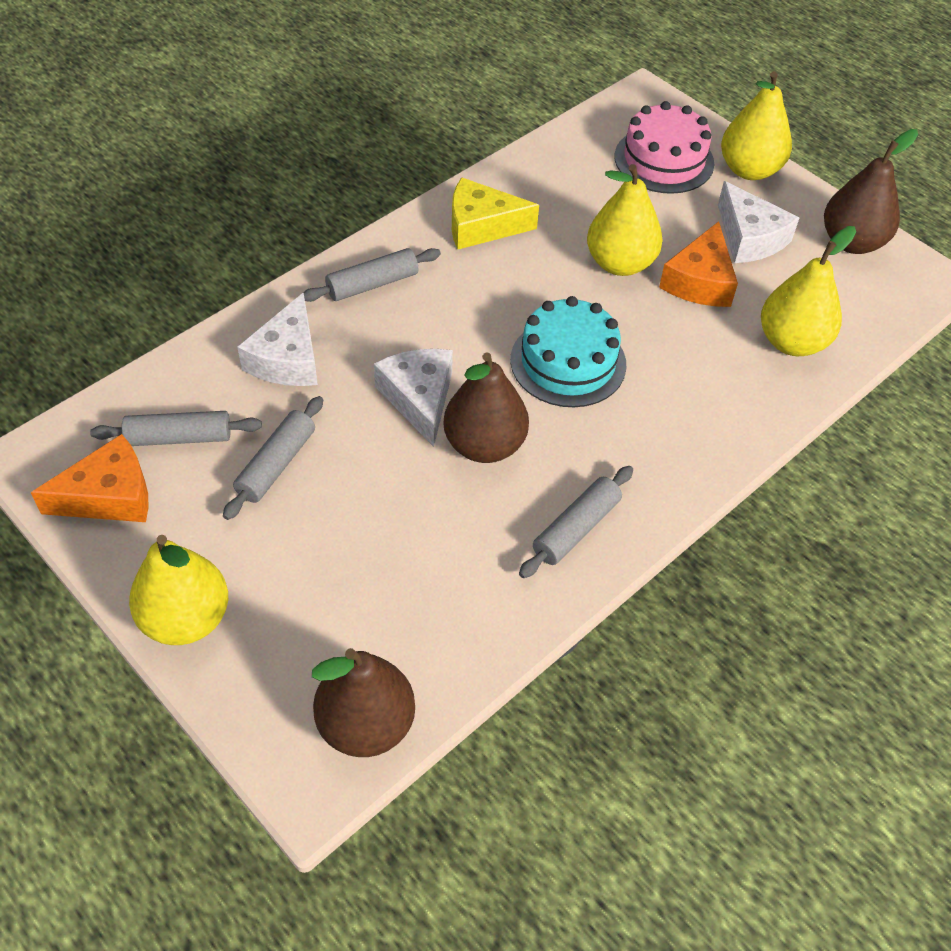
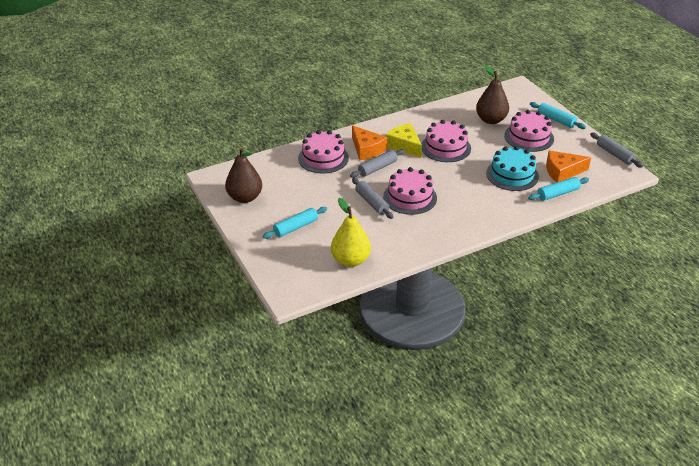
brown pear: [312,648,415,757] [443,352,529,463] [824,129,918,254] = 3 -> [225,148,262,203] [476,65,509,124] = 2
grey rolling pin: [90,411,262,446] [223,396,323,520] [304,248,441,302] [519,466,633,578] = 4 -> [350,149,405,178] [352,178,393,219] [590,132,643,168] = 3
pink cake: [614,101,714,194] = 1 -> [298,130,349,174] [383,167,437,215] [421,120,471,162] [504,110,554,152] = 4
turquoise rolling pin: none = 0 -> [263,207,327,239] [528,177,589,201] [530,102,586,129] = 3
white cheese: [237,292,318,386] [374,349,453,447] [718,181,800,263] = 3 -> none = 0
yellow pear: [129,535,228,645] [587,164,663,276] [721,71,792,180] [761,226,856,356] = 4 -> [331,198,371,267] = 1

